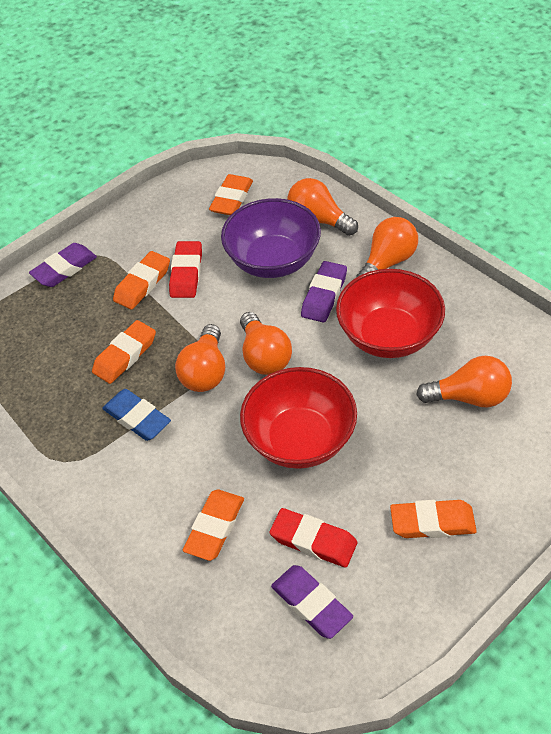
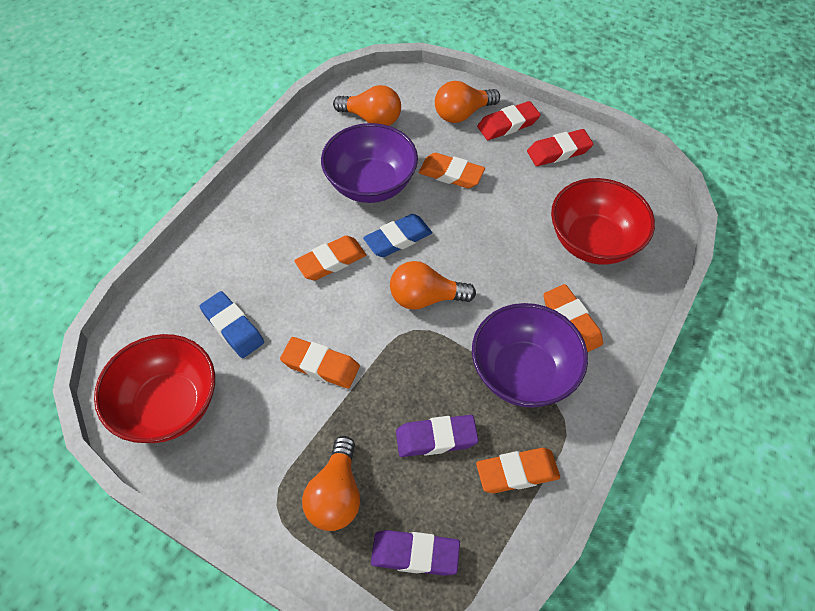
blue eraser: [102,389,171,441] = 1 -> [200,291,264,358] [363,214,432,257] = 2
orange light bulb: [175,324,225,392] [240,312,292,375] [287,178,358,236] [356,217,418,278] [416,356,512,407] = 5 -> [302,436,360,531] [333,85,401,126] [390,261,476,310] [435,81,500,123] = 4
purple bowl: [221,198,321,278] = 1 -> [321,123,418,203] [472,303,588,407] = 2
purple eraser: [29,243,97,287] [271,565,353,639] [301,261,347,323] = 3 -> [371,530,460,576] [396,415,479,457] = 2

